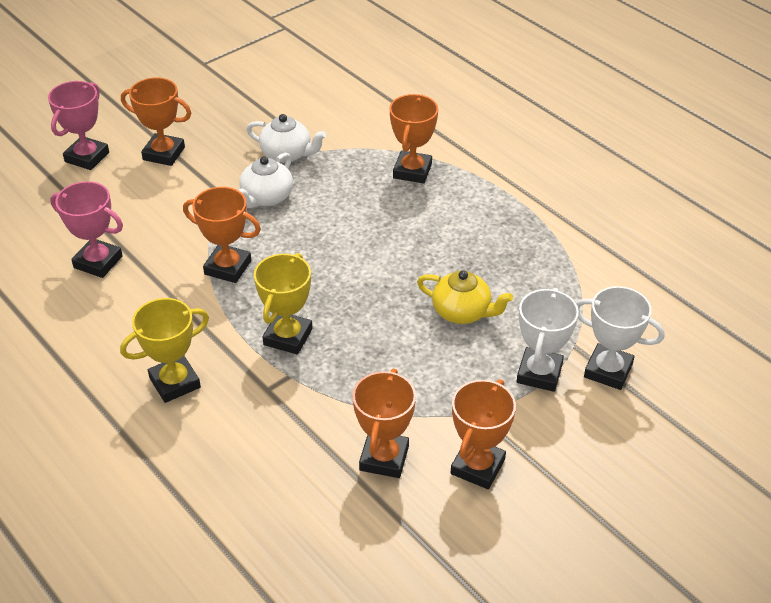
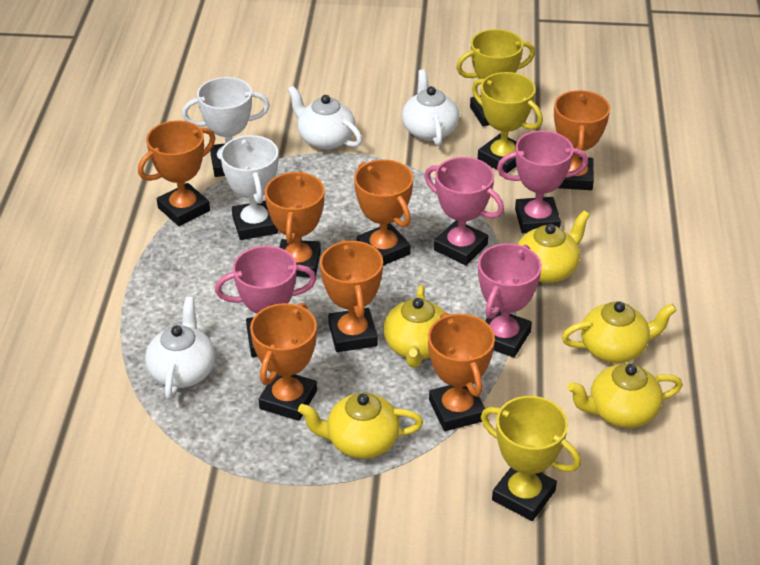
orange trophy: [121,77,191,166] [183,187,261,283] [353,369,416,478] [389,94,438,183] [451,379,516,489] = 5 -> [138,120,215,226] [250,303,317,421] [265,171,324,277] [320,239,383,352] [354,160,413,266] [428,312,495,431] [554,90,610,190] = 7
pink trophy: [48,81,109,170] [50,181,123,278] = 2 -> [215,246,317,357] [425,157,504,265] [478,243,542,358] [497,131,588,233] = 4
white teapot: [238,152,293,208] [246,114,326,163] = 2 -> [145,297,215,400] [288,86,362,150] [402,69,459,146] = 3
yellow teapot: [417,270,513,324] = 1 -> [298,392,423,459] [383,285,445,368] [518,211,590,283] [562,301,677,363] [568,363,683,428] = 5
yellow trophy: [120,298,209,403] [254,253,312,354] = 2 -> [456,29,535,126] [472,72,543,173] [481,396,581,521] = 3

